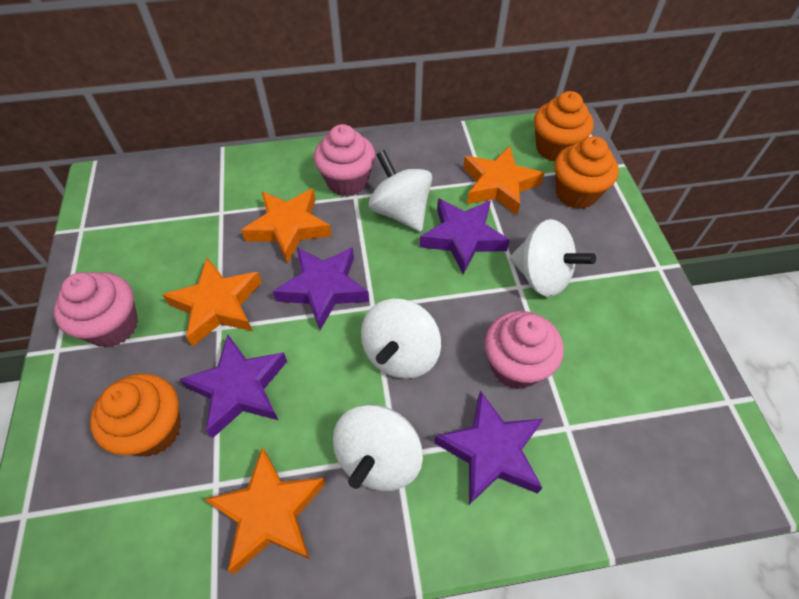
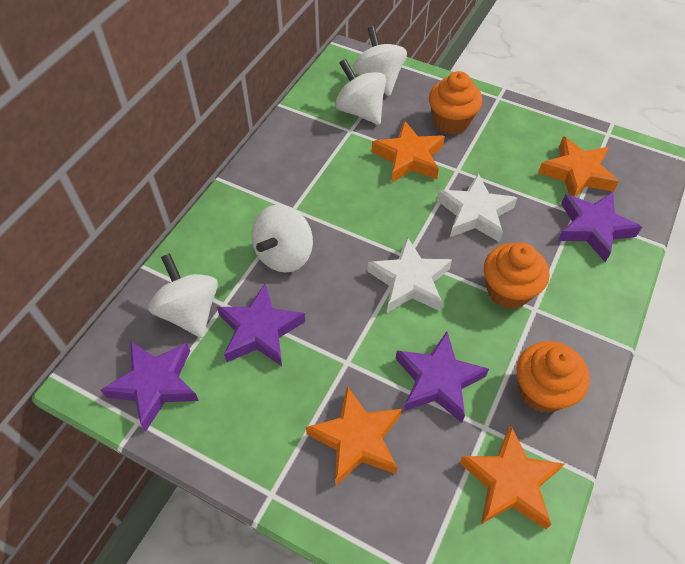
pink cupcake: [54,272,138,348] [314,124,376,197] [484,311,564,389] = 3 -> none = 0
white star: none = 0 -> [367,237,452,313] [437,173,517,242] = 2

